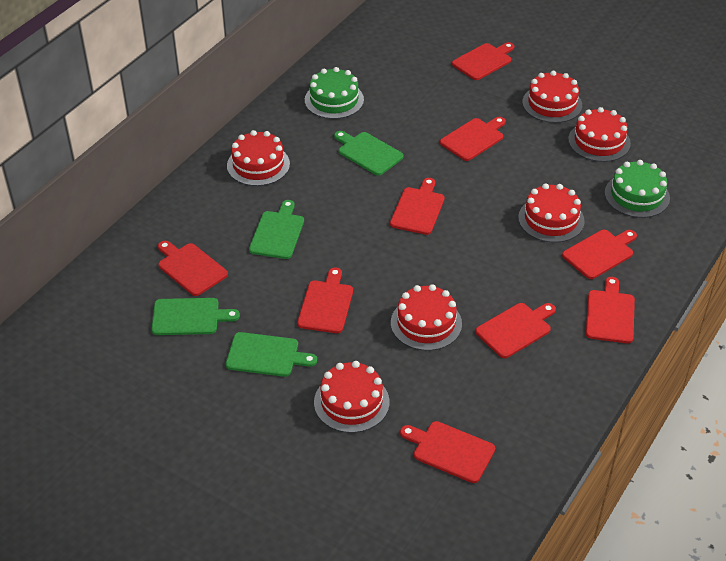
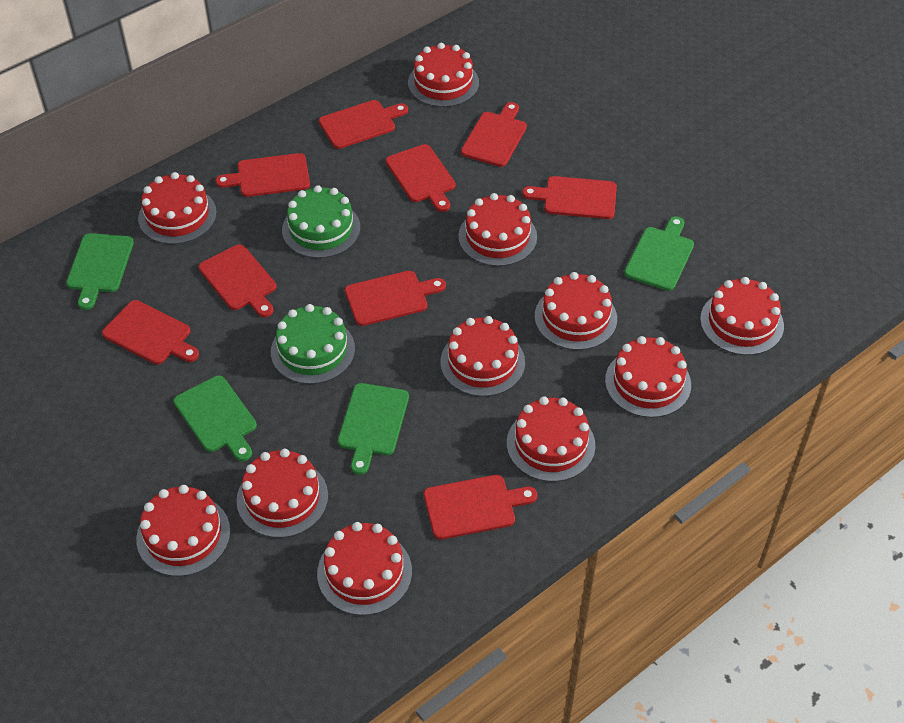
red cake: [227,130,290,186] [314,361,389,433] [391,284,462,351] [518,183,585,243] [522,71,582,123] [568,107,631,162] = 6 -> [136,485,230,577] [138,172,217,244] [236,449,328,538] [317,522,412,616] [408,43,479,107] [440,316,525,397] [458,193,537,266] [507,396,595,482] [535,272,617,350] [605,336,691,418] [700,277,784,355] = 11

